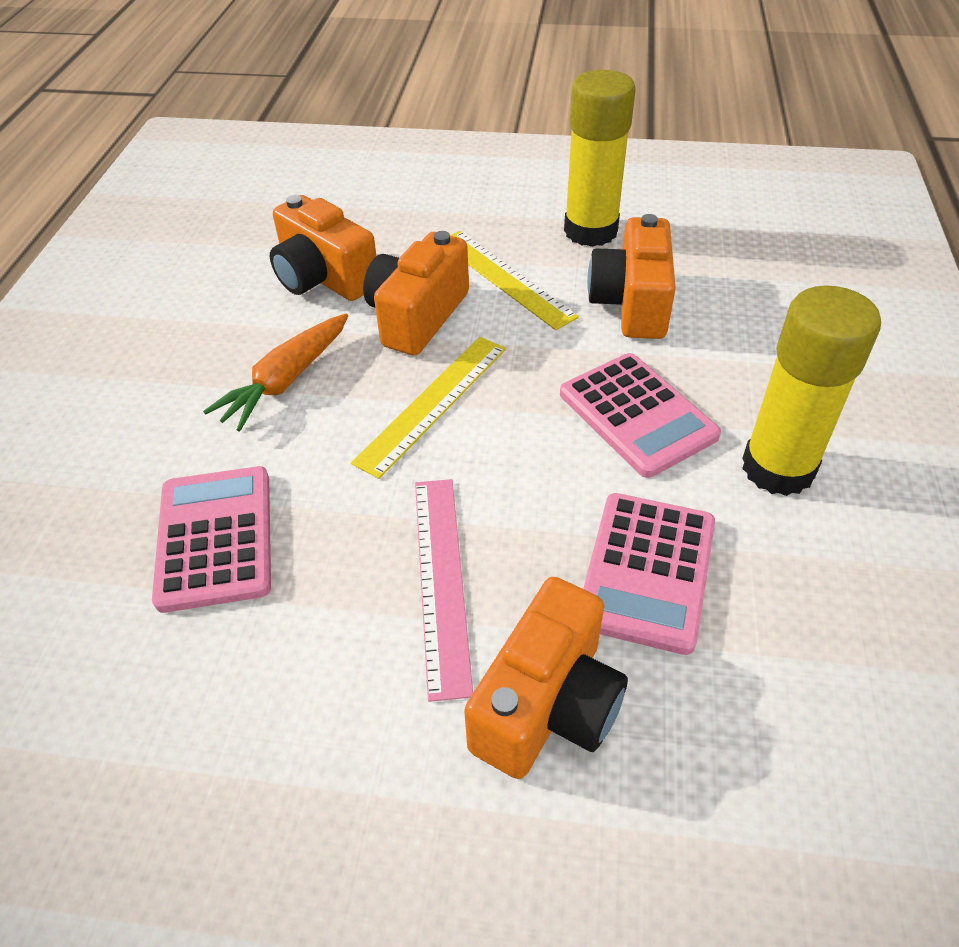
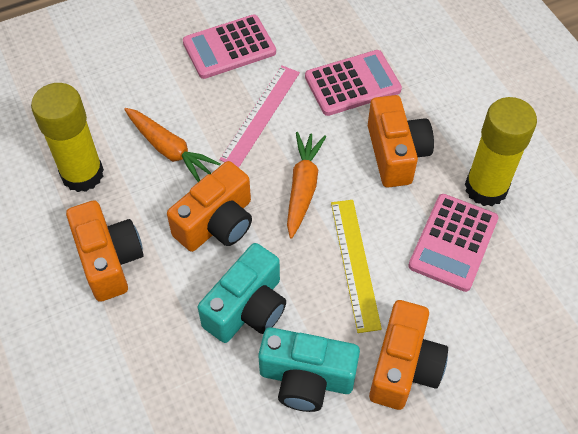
orange carrot: [203,313,348,432] = 1 -> [124,108,221,182] [287,132,326,238] = 2
turquoise camera: none = 0 -> [198,243,286,343] [258,327,360,412] = 2
yellow ruler: [351,337,506,479] [450,231,579,330] = 2 -> [331,200,382,333] = 1

